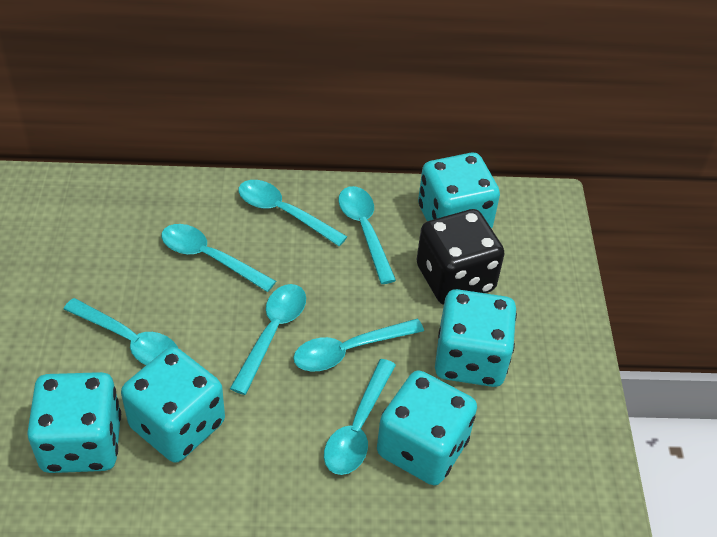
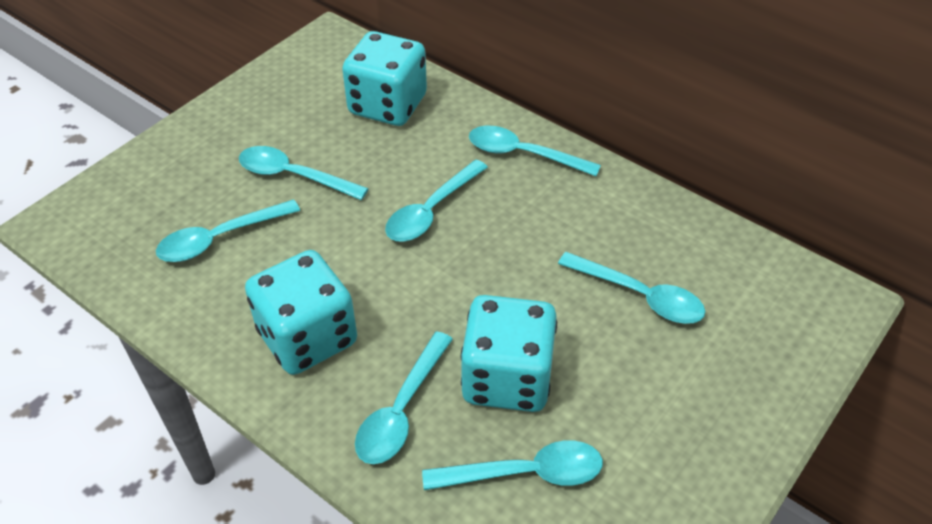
black dice: [417,209,505,305] = 1 -> none = 0
turquoise dice: [27,372,121,473] [121,347,225,463] [377,370,477,485] [418,153,500,229] [435,289,517,387] = 5 -> [245,250,357,375] [342,31,427,126] [461,295,557,412] = 3

